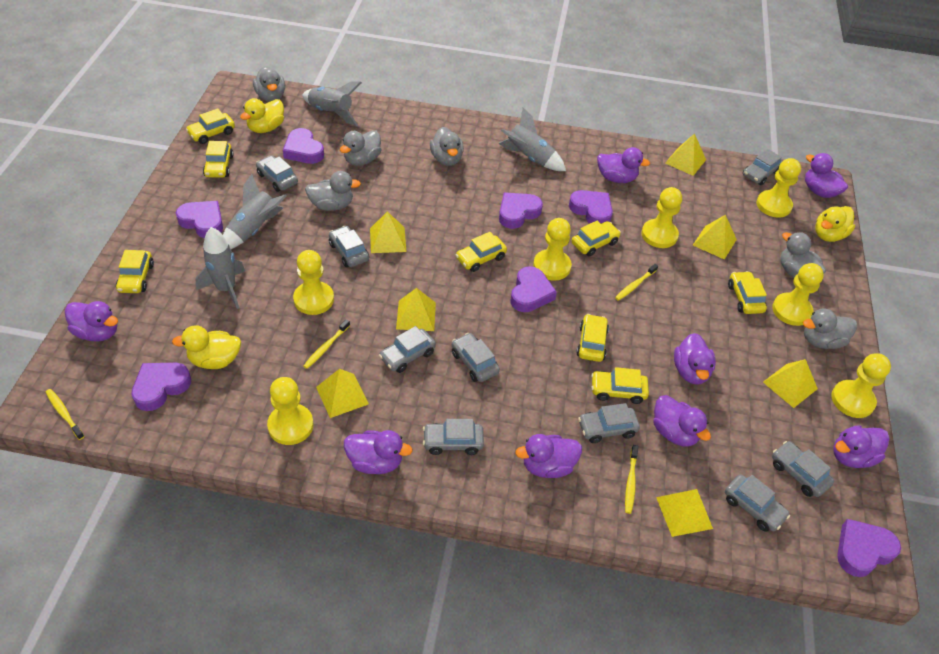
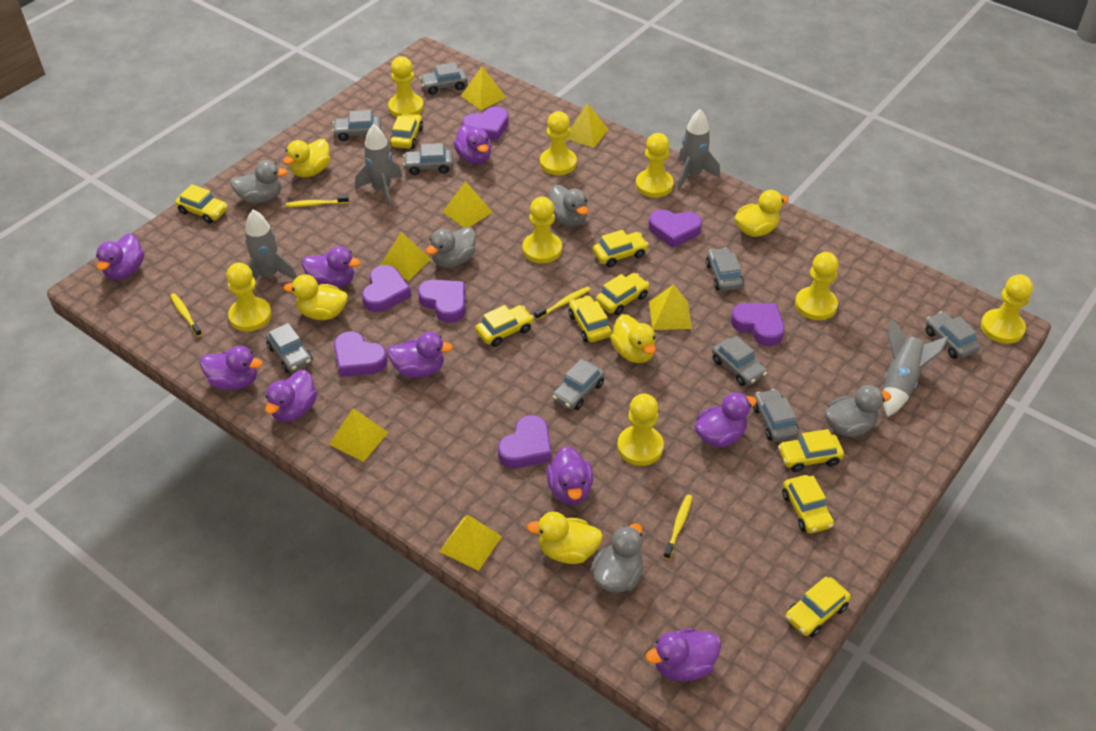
grey duck: [253,66,285,102] [305,171,361,211] [340,130,381,166] [430,127,464,166] [780,232,826,278] [803,308,857,349] = 6 -> [230,160,288,203] [426,227,476,268] [549,185,588,227] [591,523,643,593] [825,385,891,437] = 5
purple duck: [65,301,118,342] [344,430,413,474] [515,434,582,478] [597,147,650,183] [653,395,711,447] [674,333,716,385] [805,153,848,198] [833,425,889,468] = 8 -> [96,233,144,280] [200,346,263,390] [265,370,317,422] [302,246,361,288] [387,332,453,378] [454,125,491,164] [546,446,593,505] [646,628,721,681] [695,392,757,447] = 9
yellow car: [116,250,154,293] [186,108,235,144] [203,141,234,178] [456,232,507,272] [572,221,621,257] [576,314,609,362] [591,367,649,404] [728,271,767,314] = 8 -> [175,184,228,224] [390,113,423,149] [475,305,534,347] [569,296,612,342] [593,230,649,267] [596,273,649,315] [778,429,844,472] [782,475,834,533] [785,576,851,637] = 9
yellow duck: [172,325,241,369] [240,98,284,133] [815,206,855,242] = 3 -> [283,139,330,177] [284,274,348,320] [527,512,603,564] [610,314,656,363] [734,190,789,237] = 5
yellow pawn: [267,377,314,445] [293,250,334,315] [533,218,572,281] [641,187,682,248] [756,158,801,218] [772,263,824,326] [831,353,891,418] = 7 -> [226,263,272,331] [388,56,424,117] [522,197,562,263] [540,111,577,175] [617,394,664,466] [636,133,674,198] [795,252,839,320] [981,274,1033,344] = 8

